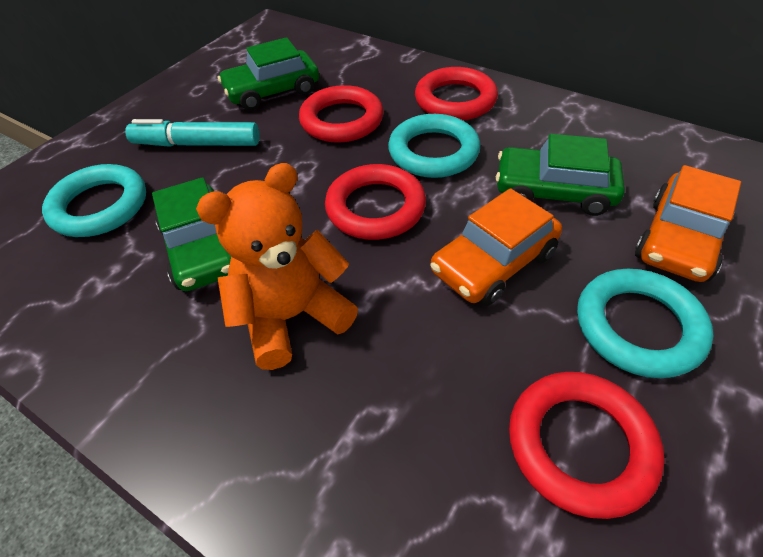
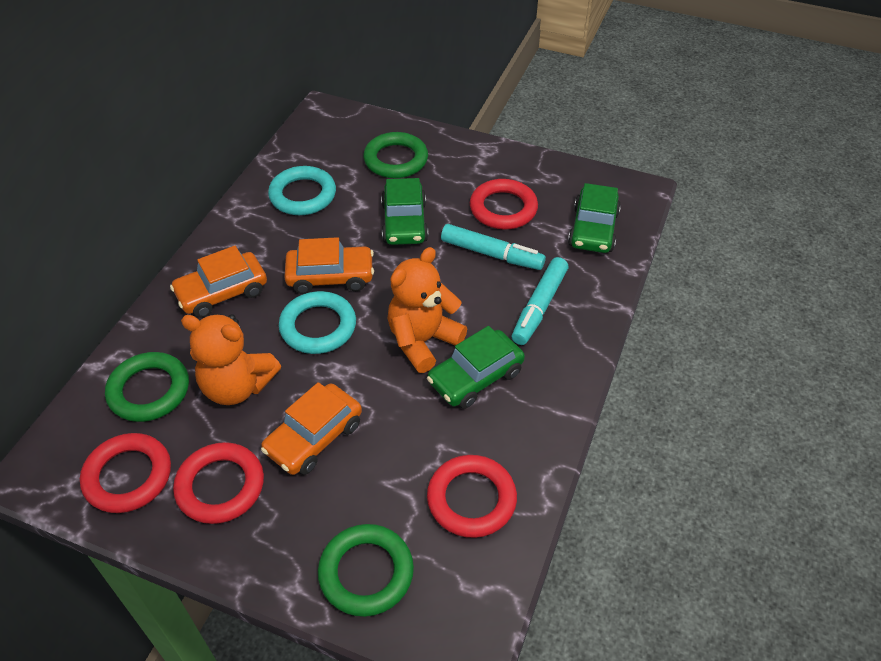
green ring: none = 0 -> [105,352,189,422] [318,524,414,617] [363,132,428,178] = 3
orange car: [431,188,562,306] [635,165,741,282] = 2 -> [170,246,267,318] [261,382,362,475] [284,237,374,294] = 3
orange teddy bear: [196,163,358,370] = 1 -> [181,314,281,405] [387,247,467,373] = 2
turquoise marker: [125,119,260,147] = 1 -> [441,224,546,270] [512,257,569,345] = 2
turquoise ring: [42,164,146,237] [388,114,480,178] [577,269,714,378] = 3 -> [268,166,336,215] [279,291,356,354] = 2

